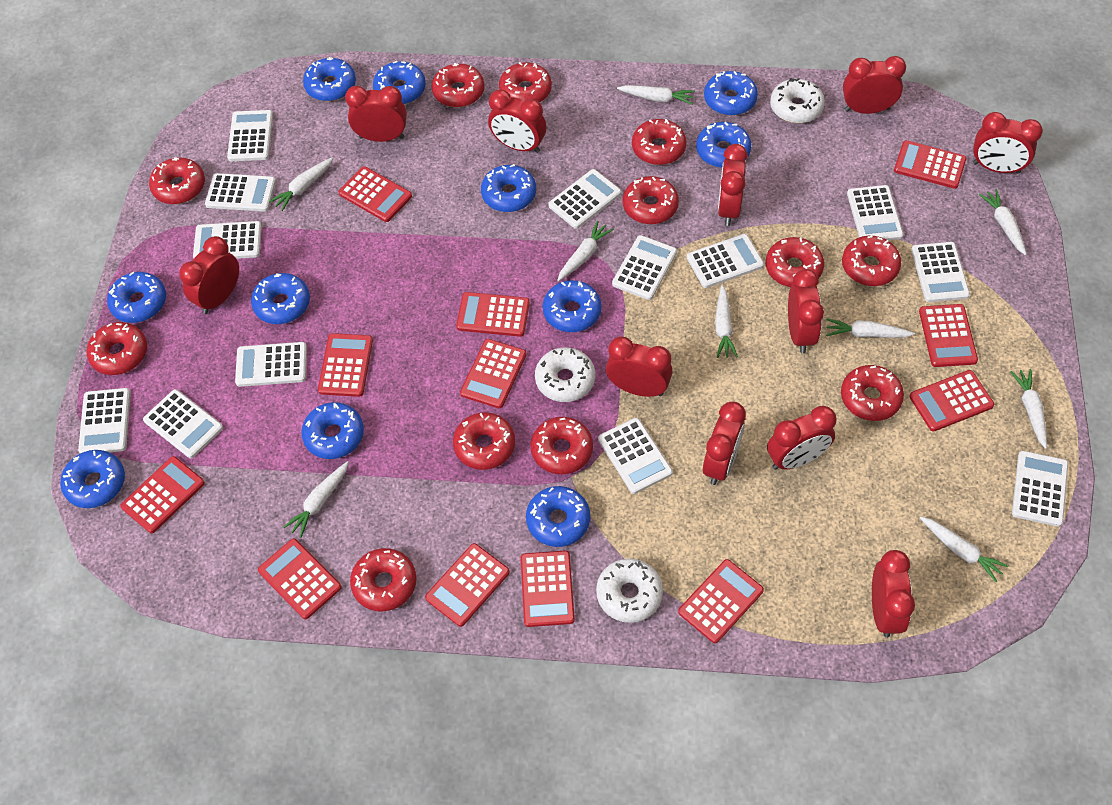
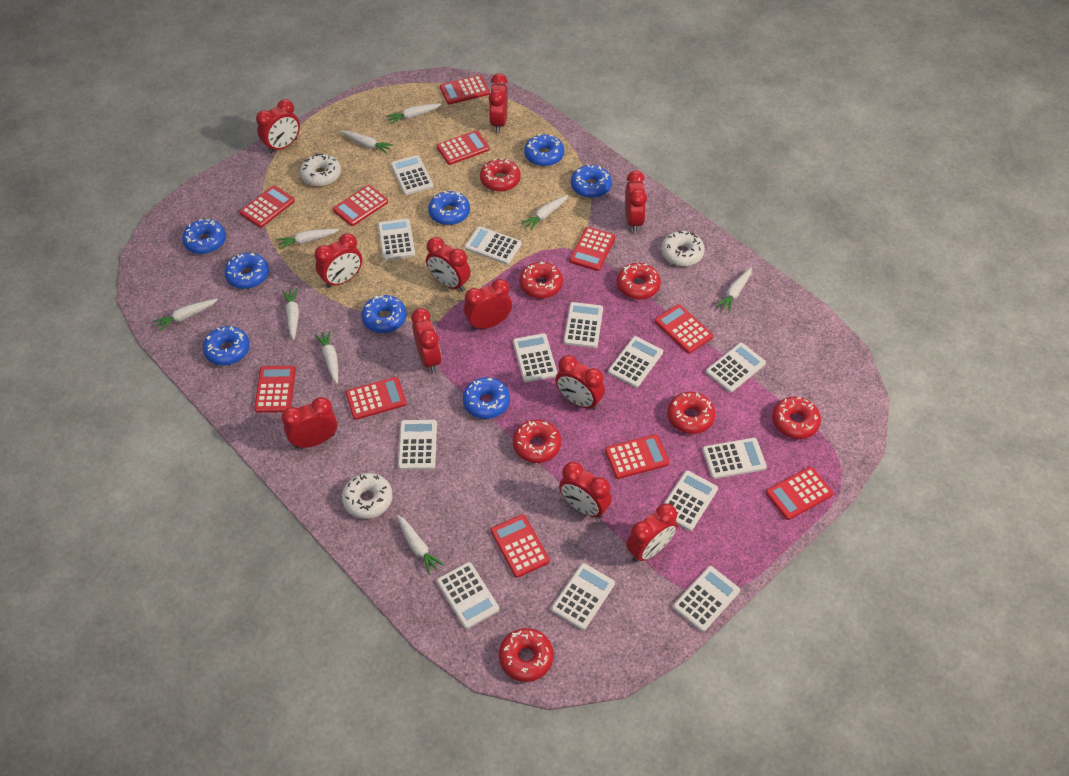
blue donut: [60,450,125,508] [107,272,166,323] [251,273,310,324] [301,402,364,459] [303,57,356,101] [373,61,426,104] [481,164,536,212] [526,486,590,547] [543,280,602,332] [696,122,751,168] [704,71,758,116] = 11 -> [182,219,226,254] [203,326,250,365] [224,253,269,289] [361,295,407,333] [428,191,470,225] [463,377,510,419] [524,134,564,166] [571,165,612,198] = 8
red calculator: [120,456,205,533] [258,538,342,619] [318,333,373,397] [338,166,412,222] [425,543,510,627] [456,292,530,337] [460,339,526,409] [521,551,575,627] [678,559,764,643] [894,140,967,189] [909,370,994,431] [919,304,978,367] = 12 -> [240,186,295,228] [254,366,296,413] [333,185,388,226] [345,377,407,420] [436,130,490,165] [440,75,490,105] [491,514,550,578] [569,227,615,271] [605,434,669,479] [655,304,713,353] [766,467,833,520] = 11
red donut: [87,322,147,375] [149,157,205,204] [350,548,416,612] [432,63,484,107] [453,412,515,470] [499,62,552,102] [531,417,593,475] [623,176,679,224] [632,119,687,165] [766,237,824,287] [841,365,904,421] [842,236,901,286] = 12 -> [480,159,521,192] [499,628,553,682] [513,419,561,463] [519,261,563,299] [617,263,661,300] [667,392,715,434] [772,397,821,439] = 7

